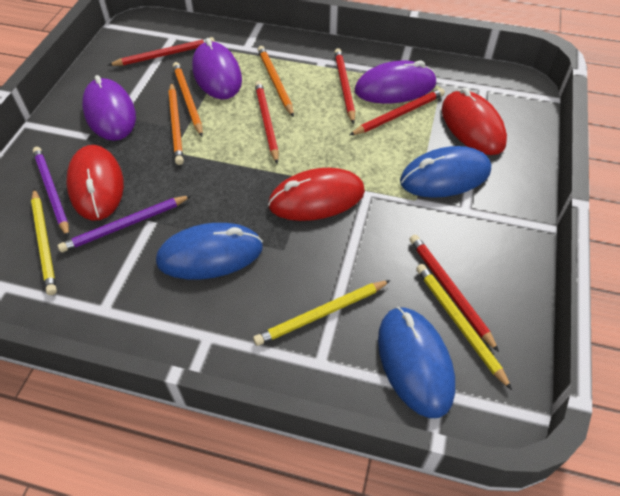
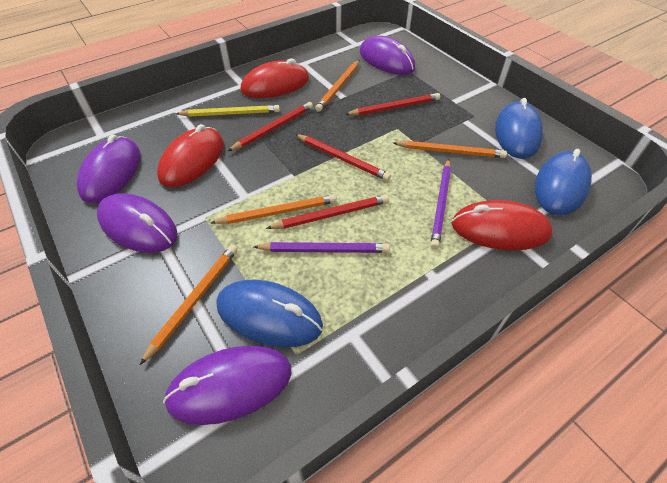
orange pencil: [169,82,184,165] [173,62,203,136] [258,46,294,117] = 3 -> [140,245,237,365] [211,195,337,224] [315,60,359,112] [393,141,507,158] = 4
purple mouse: [82,75,136,141] [192,38,242,99] [355,60,437,104] = 3 -> [77,134,140,203] [97,193,178,253] [163,346,291,425] [360,36,415,75] = 4
red pencil: [108,37,215,66] [255,81,279,164] [334,48,355,124] [350,88,445,135] [410,235,499,352] = 5 -> [228,102,313,151] [266,195,389,229] [295,134,391,181] [345,93,440,116] = 4
yellow pencil: [31,189,57,295] [253,280,391,346] [416,264,512,390] = 3 -> [176,105,280,117] = 1

